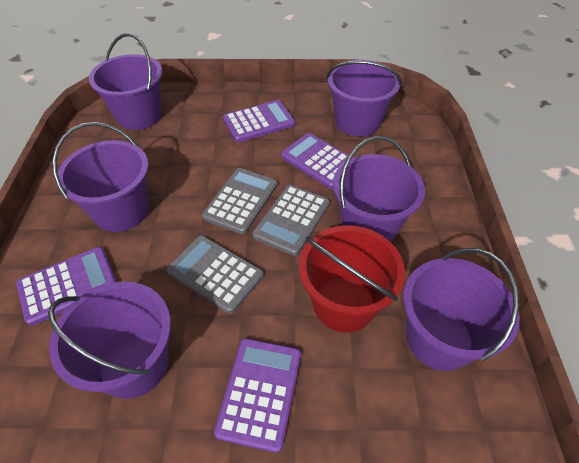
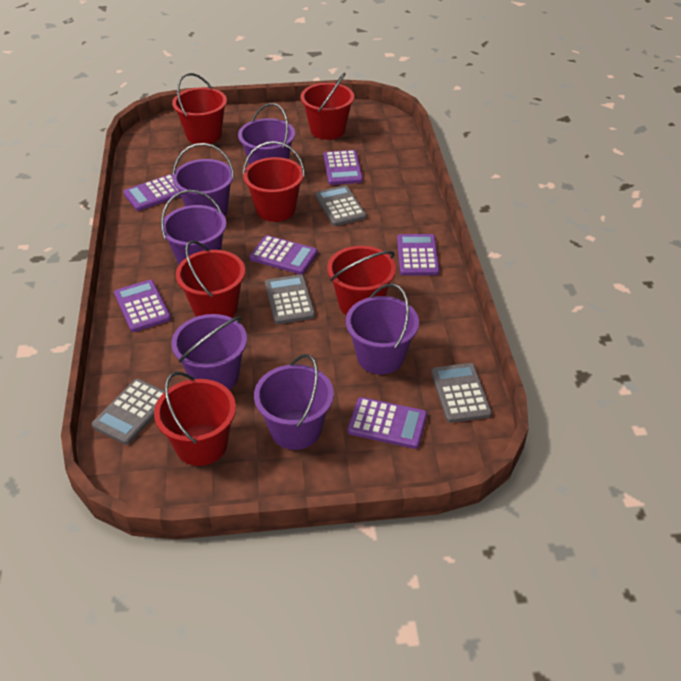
grey calculator: [166,235,264,314] [202,168,278,235] [252,185,330,256] = 3 -> [92,379,165,445] [265,274,315,324] [315,185,367,226] [431,363,492,423] = 4
purple calculator: [16,247,117,326] [214,338,301,453] [223,100,295,142] [281,133,352,189] = 4 -> [114,280,171,332] [123,174,181,211] [250,235,318,275] [323,150,363,185] [348,397,427,449] [397,234,440,276] = 6
red bucket: [299,225,405,333] = 1 -> [154,372,236,466] [172,73,227,144] [176,240,245,318] [243,141,305,222] [301,73,354,140] [327,246,396,315] = 6

